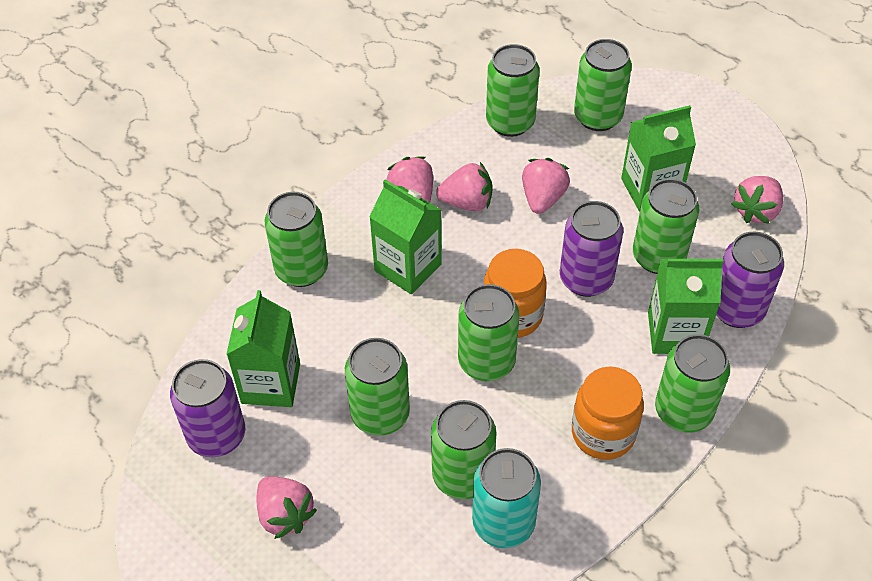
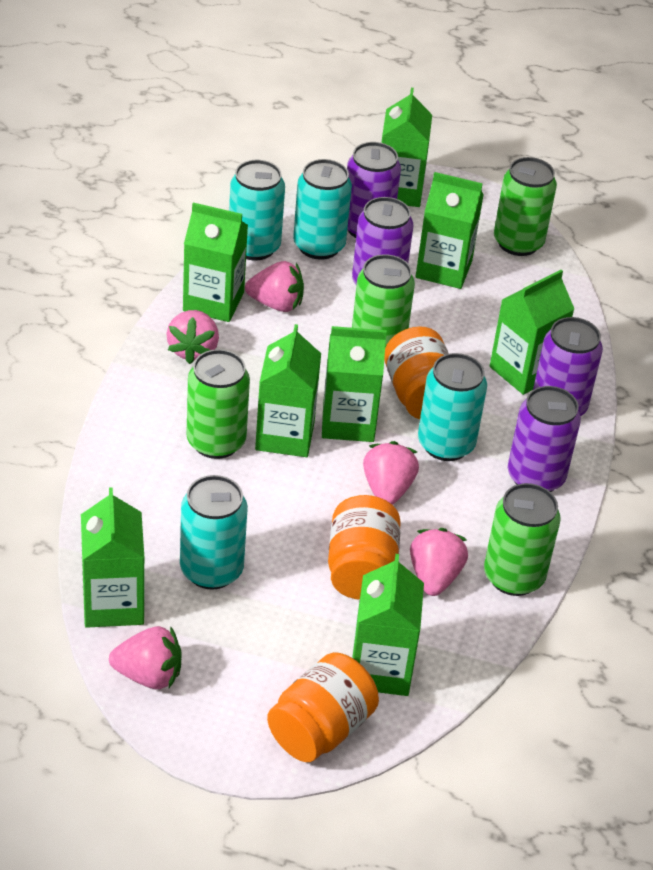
green can: [265,192,328,287] [345,338,410,436] [431,400,497,499] [458,284,520,381] [486,44,539,137] [574,39,632,131] [633,179,699,274] [655,334,730,433] = 8 -> [186,349,250,459] [352,254,415,347] [484,483,561,596] [494,157,557,256] = 4
green carton: [227,290,300,407] [369,179,442,294] [621,105,696,212] [648,259,724,354] = 4 -> [81,487,145,628] [183,202,248,322] [255,324,321,457] [322,326,387,442] [352,554,424,696] [382,88,432,207] [416,172,484,289] [490,270,574,395] = 8
orange jar: [484,249,547,338] [572,366,644,460] = 2 -> [267,652,379,762] [328,495,401,600] [384,326,449,419] = 3
purple can: [170,359,245,458] [560,201,623,297] [716,232,784,328] = 3 -> [347,142,401,238] [352,197,413,285] [508,386,581,492] [533,317,603,416] = 4
turquoise can: [472,448,541,548] = 1 -> [180,475,248,589] [229,160,285,260] [293,159,352,260] [418,353,487,461] = 4

